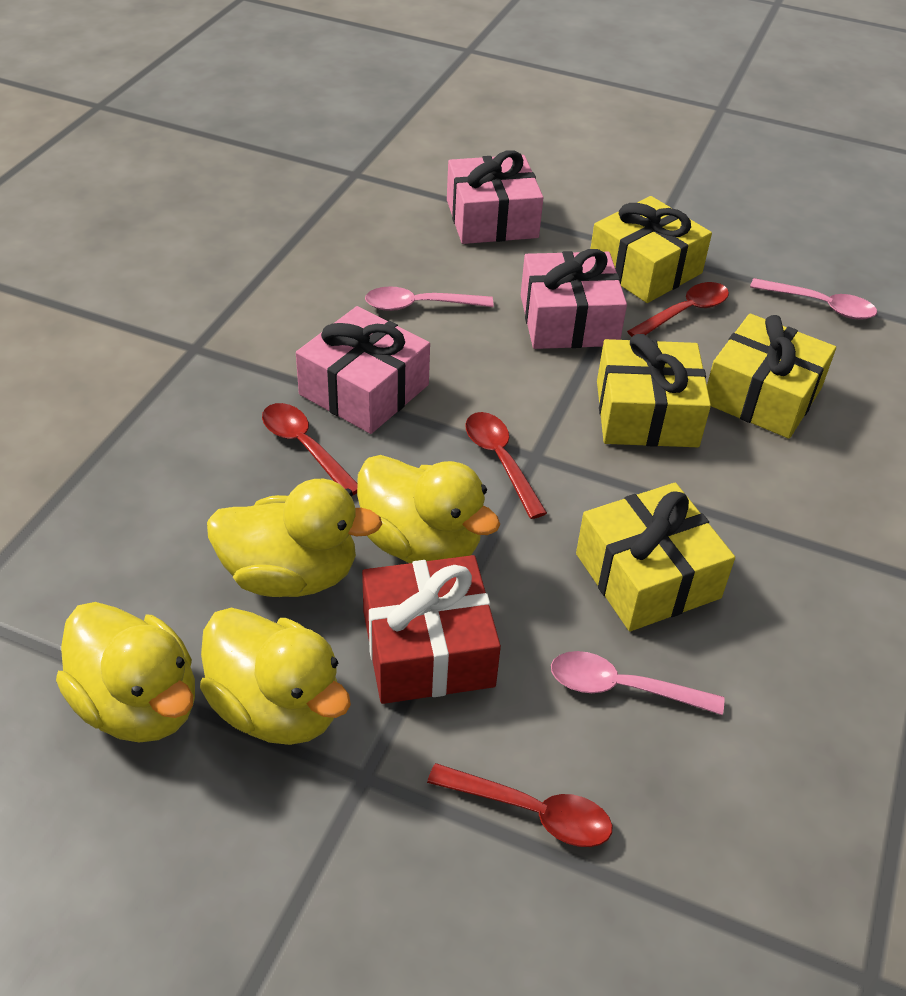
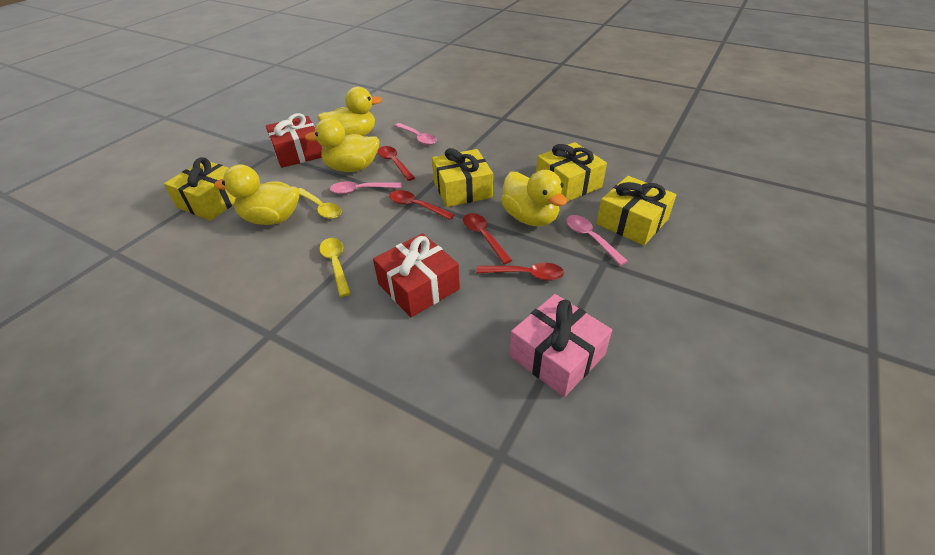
pink gift: [296,306,430,434] [447,150,544,244] [521,249,627,349] = 3 -> [510,294,612,397] = 1
red gift: [362,555,501,704] = 1 -> [266,113,322,168] [373,233,460,317] = 2
yellow spoon: none = 0 -> [299,188,342,219] [320,238,351,297] = 2

